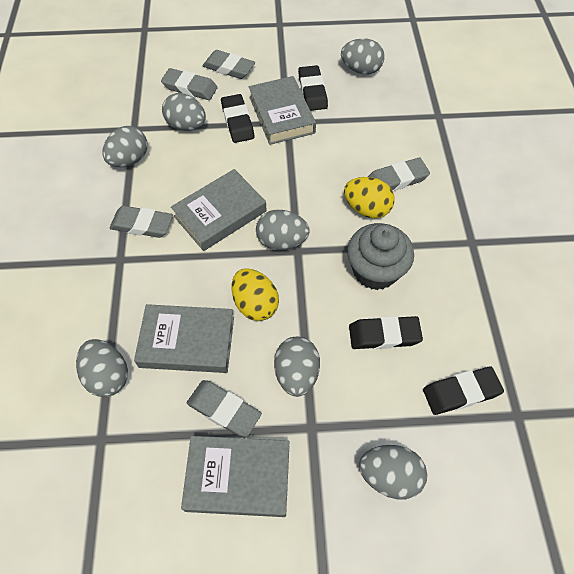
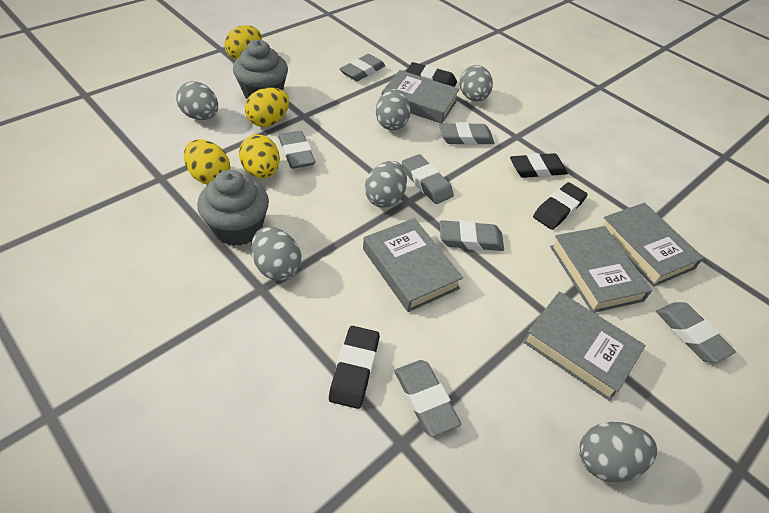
grey book: [134,304,234,373] [171,169,267,251] [181,436,289,517] [249,76,316,145] = 4 -> [363,218,463,312] [382,70,460,123] [523,292,646,401] [550,226,652,313] [601,203,704,286] = 5
grey cupcake: [347,223,414,290] = 1 -> [197,170,269,246] [233,40,288,99] = 2
grey egg: [76,339,128,397] [102,126,148,167] [162,93,206,131] [256,210,310,250] [274,337,320,397] [341,39,385,75] [359,445,427,499] = 7 -> [176,81,218,120] [251,227,301,281] [365,161,407,208] [376,89,411,130] [460,65,493,102] [579,422,657,482] = 6
grey eraser: [110,206,173,238] [161,68,218,100] [187,380,262,438] [203,50,255,79] [368,157,430,191] = 5 -> [279,131,316,169] [339,54,385,81] [394,360,461,437] [402,154,454,204] [439,122,494,145] [440,220,504,251] [656,302,736,363] = 7
yellow egg: [232,268,279,321] [344,177,395,219] = 2 -> [184,139,230,185] [224,25,262,60] [239,134,280,178] [245,87,289,127] = 4

